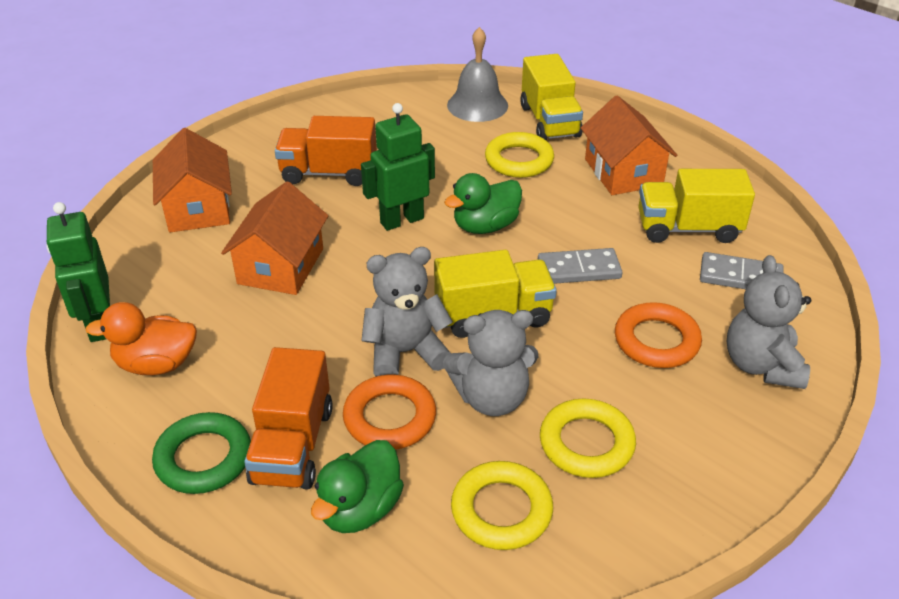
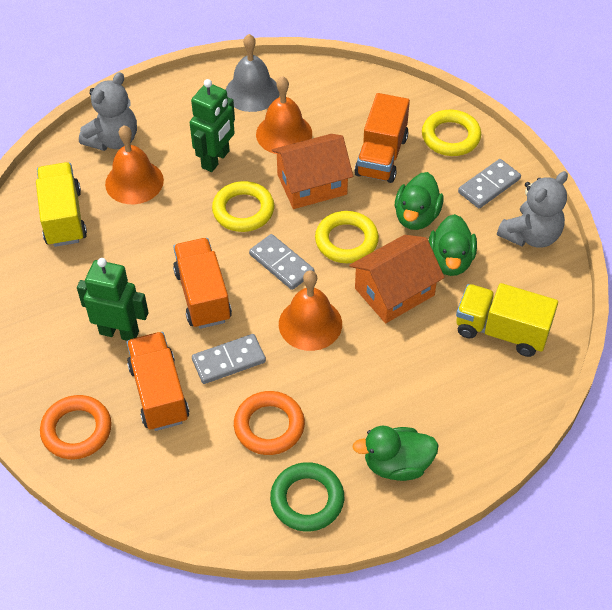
green duck: [311,440,404,533] [444,173,522,234] = 2 -> [352,426,438,481] [395,172,444,230] [429,214,477,276] = 3
grey domino: [538,248,623,284] [700,252,784,289] = 2 -> [192,334,266,384] [249,234,314,290] [458,159,521,209] = 3
grey teddy bear: [361,247,453,377] [443,310,538,416] [727,255,811,389] = 3 -> [79,72,137,151] [497,171,568,248] = 2
orange bell: none = 0 -> [105,125,164,204] [256,76,312,154] [279,270,342,351] = 3
orange duck: [85,302,197,375] = 1 -> none = 0
orange house: [153,128,232,232] [221,181,328,295] [581,95,677,195] = 3 -> [272,134,353,209] [349,235,445,323] = 2
orange truck: [244,347,333,490] [275,116,377,186] = 2 -> [127,332,189,431] [173,238,232,329] [355,93,410,183] = 3
yellow truck: [434,250,557,338] [520,54,583,140] [638,169,755,243] = 3 -> [36,162,87,247] [456,283,558,357] = 2

